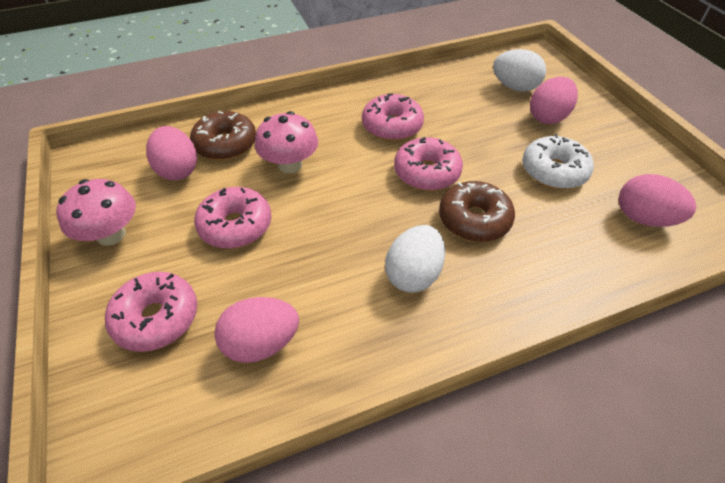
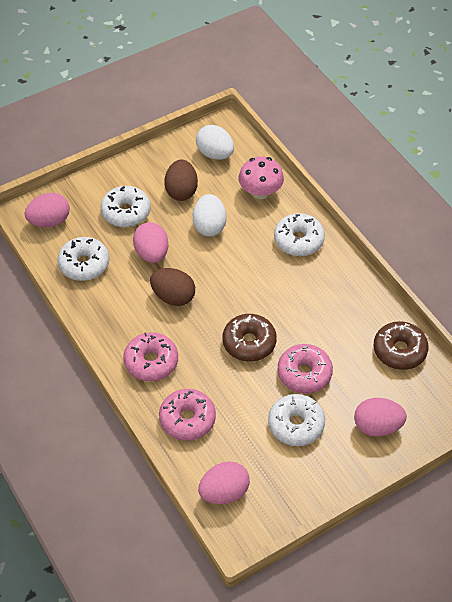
brown egg: none = 0 -> [150,268,195,306] [164,159,198,201] = 2
pink donut: [105,272,197,352] [194,187,271,249] [362,93,424,141] [394,137,463,191] = 4 -> [123,332,178,381] [159,389,216,441] [278,344,333,394] = 3
pink mushroom: [56,179,136,246] [255,111,318,173] = 2 -> [239,156,284,199] = 1
white donut: [522,134,594,189] = 1 -> [57,237,109,281] [101,186,151,227] [268,394,325,446] [274,213,325,256] = 4

